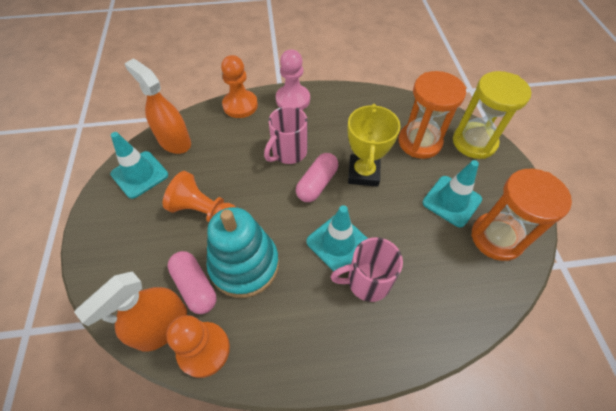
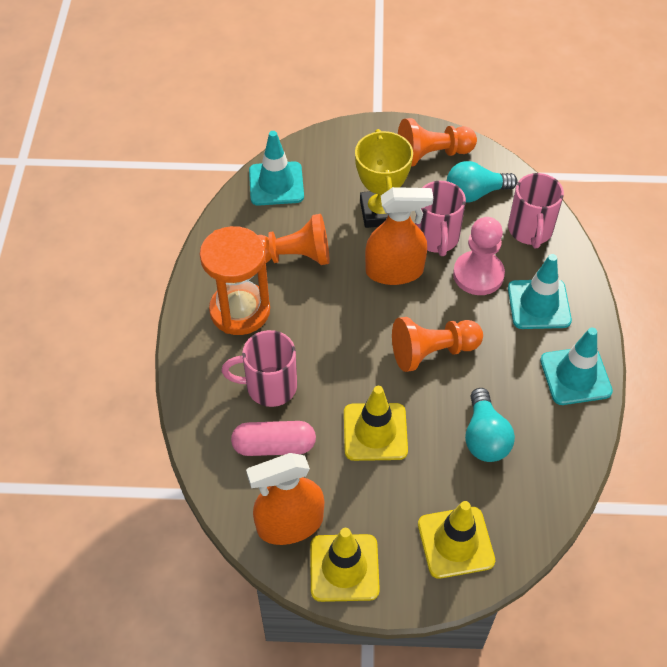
orange hourglass: [398,71,466,159] [471,169,572,261] = 2 -> [200,226,270,335] = 1
pink capsule: [168,251,216,314] [296,153,338,202] = 2 -> [231,421,316,456] = 1
pink mug: [264,106,308,164] [331,237,403,302] = 2 -> [222,330,297,407] [415,181,466,256] [508,173,564,248] = 3
turquoise light bulb: none = 0 -> [447,161,517,203] [465,388,515,462] = 2
turquoise stacking toy: [206,207,279,298] = 1 -> none = 0
yellow hourglass: [453,71,531,159] = 1 -> none = 0
yellow traffic cone: none = 0 -> [310,528,380,602] [344,386,408,461] [418,501,495,579] = 3

